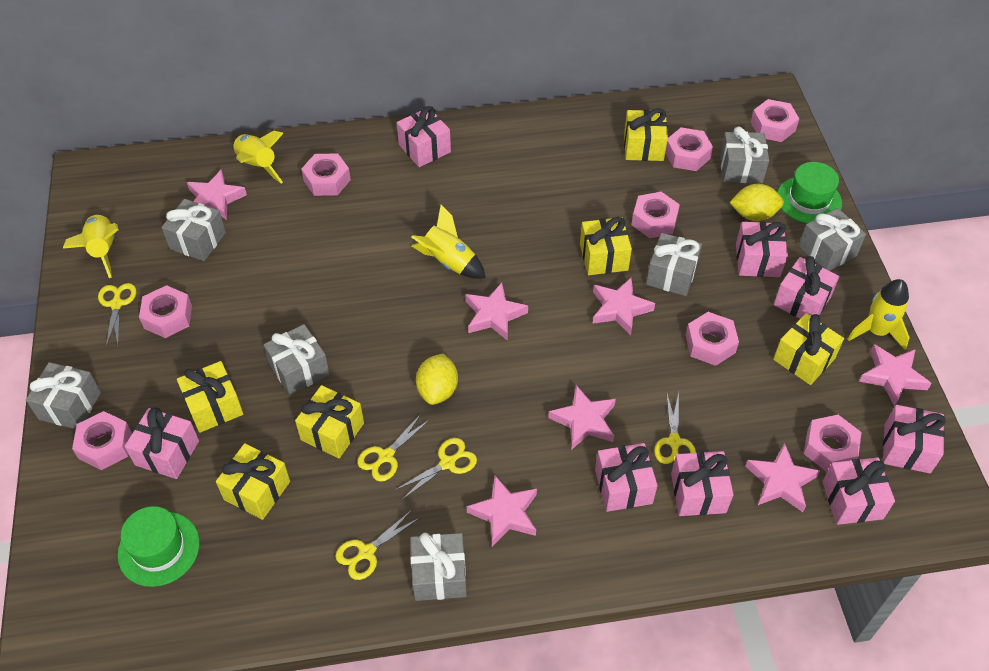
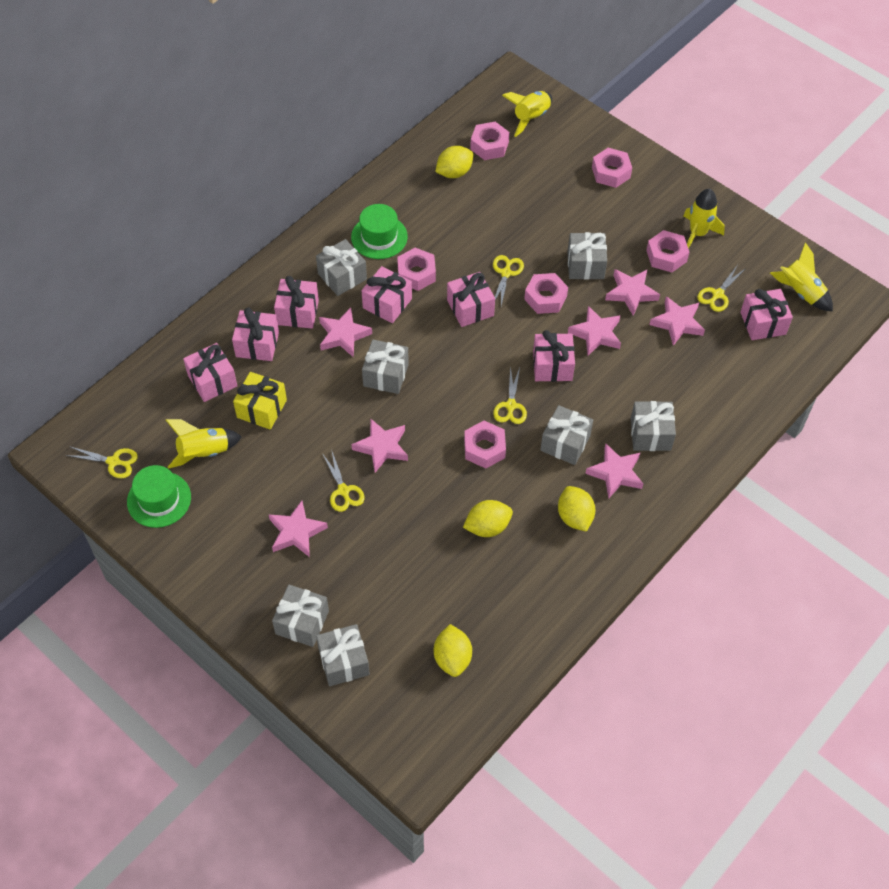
pink gift: [125,407,199,479] [397,106,451,167] [595,443,658,512] [671,451,734,516] [736,222,788,277] [774,256,839,319] [822,457,895,525] [883,405,946,473] = 8 -> [183,343,237,402] [232,308,279,361] [274,276,319,329] [362,266,412,323] [447,272,495,327] [533,330,575,382] [740,289,793,340] = 7
pink nut: [72,411,132,470] [139,285,192,338] [301,153,351,196] [632,192,680,238] [665,127,713,171] [686,312,739,366] [751,99,799,142] [804,415,862,472] = 8 -> [397,248,436,291] [464,421,506,469] [470,122,510,160] [524,273,568,314] [592,148,632,188] [646,230,689,273] = 6
yellow gift: [177,361,243,433] [216,443,290,520] [295,385,364,459] [580,217,632,275] [624,108,668,161] [773,313,844,385] = 6 -> [233,372,287,430] = 1
yellow lemon: [416,354,458,405] [729,184,784,221] = 2 -> [434,624,472,677] [435,146,473,178] [463,500,513,537] [558,486,595,532] = 4

